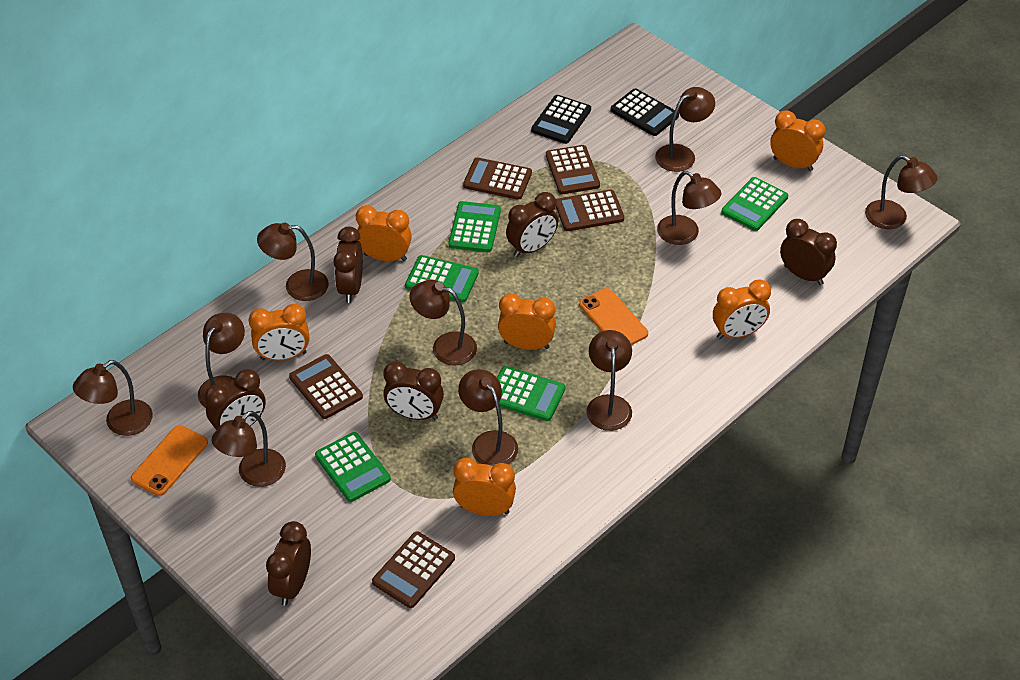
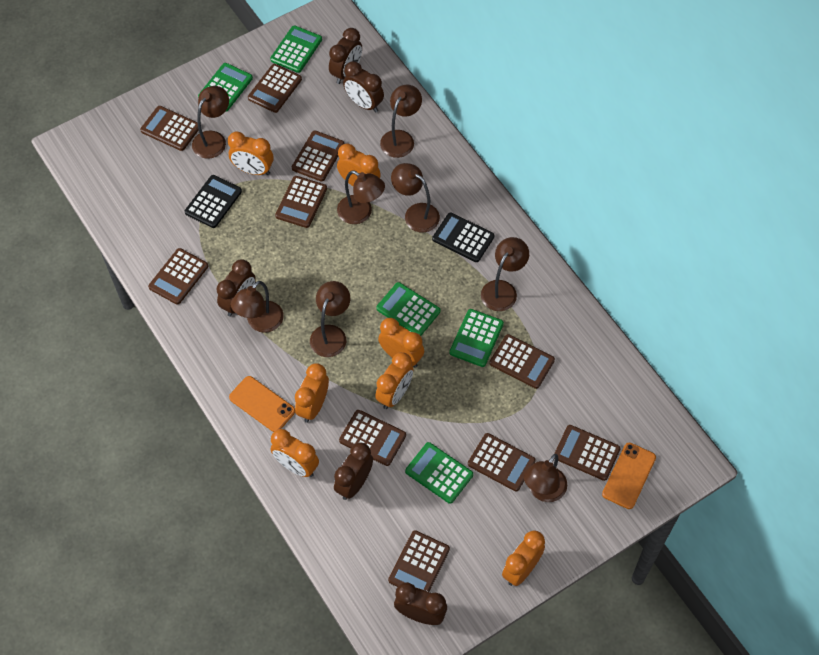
brown calculator: [289,354,363,419] [372,531,455,608] [463,157,532,200] [546,145,600,194] [556,190,624,231] = 5 -> [140,106,199,151] [148,248,208,305] [248,64,302,113] [275,176,327,228] [292,131,344,182] [339,410,406,466] [388,530,450,591] [468,433,536,491] [489,334,555,389] [554,425,621,481] = 10
brown clock: [205,369,266,430] [266,521,311,606] [333,227,363,303] [383,361,444,420] [506,192,558,257] [780,219,837,285] = 6 -> [217,260,256,317] [329,28,362,84] [334,442,373,500] [343,61,384,113] [394,582,447,625] = 5
brown lamp: [73,360,153,436] [198,313,245,408] [212,411,286,487] [257,223,329,301] [410,280,477,366] [458,369,518,466] [586,330,632,431] [655,87,715,172] [657,171,721,245] [865,155,938,229] = 10 -> [192,86,229,159] [230,281,284,333] [310,281,350,357] [337,171,385,224] [380,85,422,158] [391,163,440,232] [481,237,529,311] [523,454,567,502] = 8
orange clock: [249,304,309,361] [356,205,412,261] [453,458,516,516] [498,293,556,350] [713,279,771,339] [770,110,825,171] = 6 -> [228,132,274,175] [271,429,319,477] [295,363,329,423] [337,143,381,186] [375,352,413,409] [378,318,424,367] [502,531,545,586] = 7

